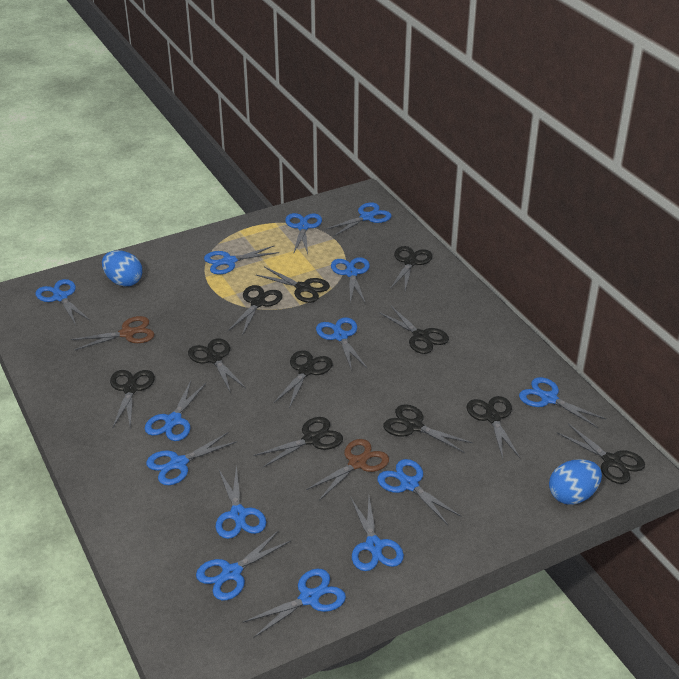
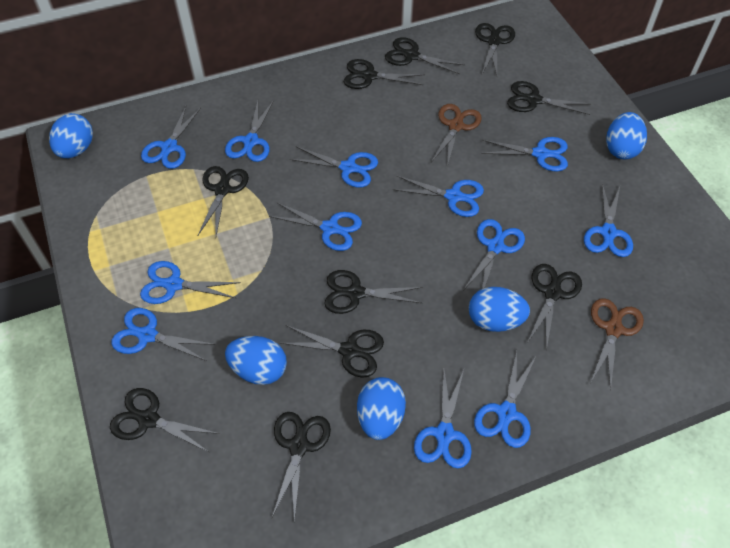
black scissors: [110,370,155,427] [188,338,246,393] [228,285,282,336] [253,417,343,468] [256,266,330,303] [274,350,333,408] [379,306,449,354] [383,404,473,453] [390,246,433,290] [467,396,520,459] [557,423,645,484] = 11 -> [110,388,220,453] [198,166,249,236] [272,412,331,522] [281,325,384,378] [325,270,423,314] [343,59,425,89] [385,37,465,74] [475,23,515,75] [507,81,590,115] [527,264,582,350] = 10
blue egg: [102,250,142,286] [549,459,602,505] = 2 -> [49,113,93,158] [225,336,287,385] [357,377,406,440] [469,287,530,332] [606,112,647,159] = 5
blue scissors: [35,279,91,325] [145,381,206,441] [146,432,237,485] [196,530,291,600] [204,246,279,274] [216,465,266,539] [243,569,346,638] [285,213,322,254] [316,317,367,371] [325,203,392,237] [331,257,370,304] [350,497,404,571] [377,459,462,525] [519,377,606,428] = 14 -> [111,308,215,361] [140,261,241,304] [141,106,201,169] [225,100,274,162] [269,202,362,251] [290,146,378,188] [392,176,484,217] [414,369,472,468] [464,219,525,289] [474,351,537,448] [481,137,568,172] [584,183,633,257] = 12

